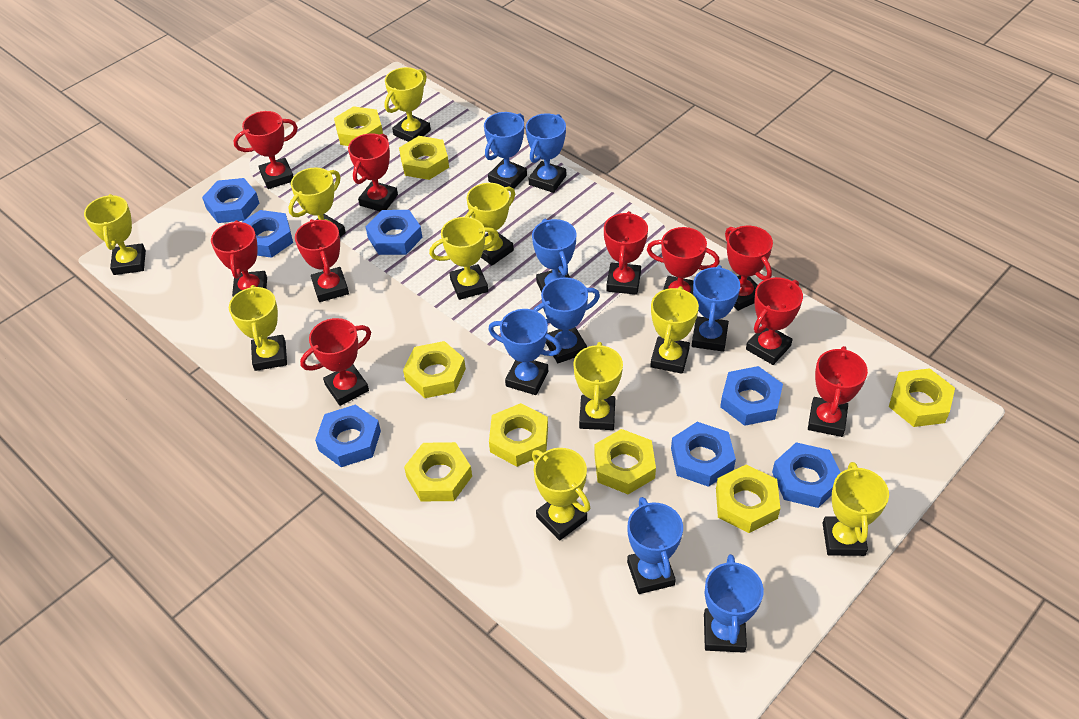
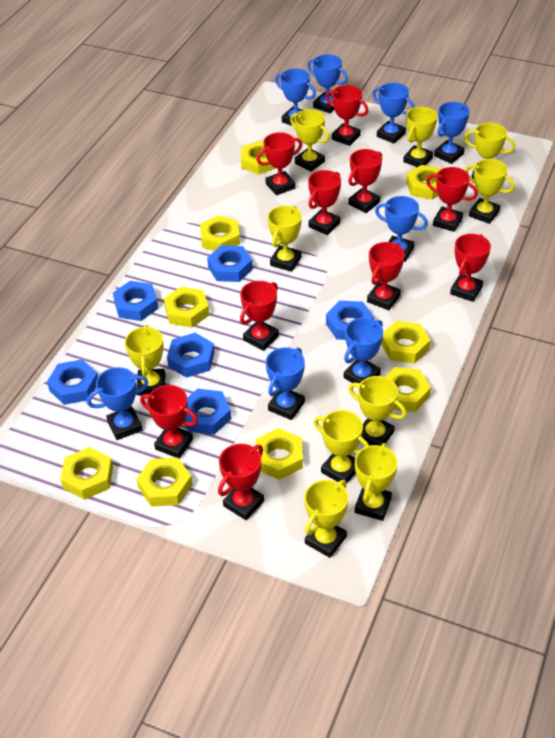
blue nut: [202,178,260,223] [243,210,293,258] [315,404,381,467] [365,210,422,255] [671,422,736,487] [720,366,783,426] [772,442,841,508] = 7 -> [47,359,98,405] [113,281,159,321] [167,333,215,378] [184,389,231,435] [207,245,253,282] [326,301,374,340] = 6
yellow nut: [334,106,383,146] [399,136,449,180] [403,341,466,398] [404,442,472,501] [489,403,548,467] [594,429,656,494] [716,465,780,533] [889,368,955,427] = 8 -> [60,447,113,500] [137,458,193,507] [164,287,209,328] [200,215,240,251] [241,141,276,175] [256,428,303,480] [381,321,430,364] [385,367,431,412] [406,165,441,200] = 9

